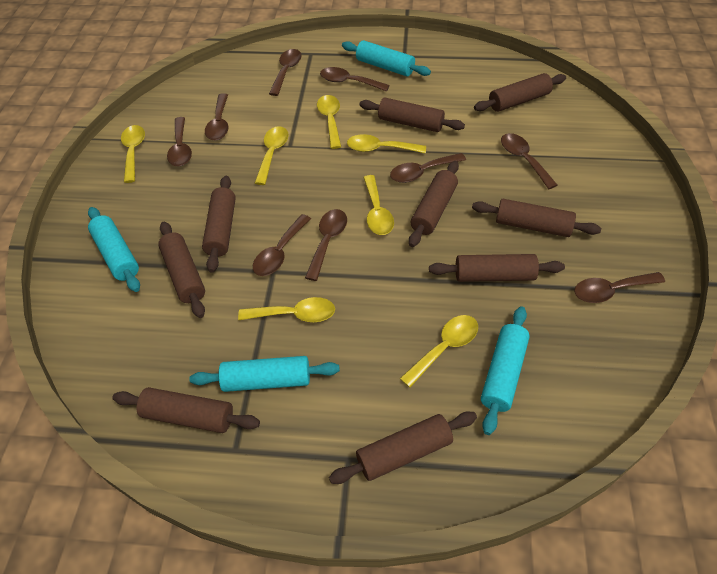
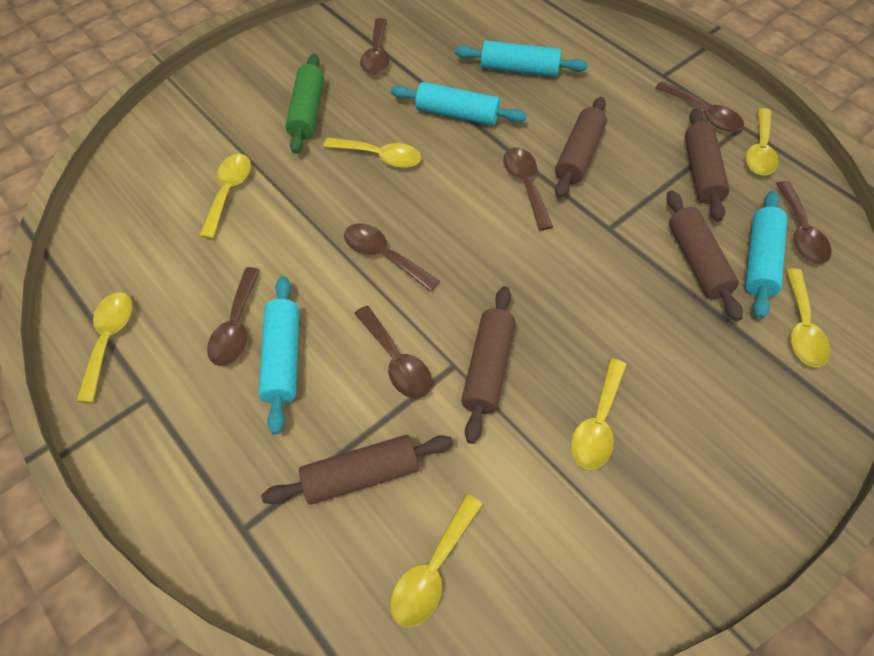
brown rolling pin: [112,387,260,433] [158,222,205,318] [202,176,236,272] [329,412,477,484] [359,98,465,132] [409,161,459,247] [429,254,565,282] [472,199,601,237] [474,73,566,112] = 9 -> [261,435,453,505] [461,286,515,444] [555,97,607,198] [667,190,743,321] [685,109,730,222] = 5
brown spoon: [167,117,192,166] [205,93,228,141] [253,214,311,276] [269,49,302,96] [305,209,347,281] [320,67,390,92] [390,153,466,183] [501,133,557,189] [574,272,665,303] = 9 -> [207,267,260,366] [344,224,440,292] [354,306,432,399] [360,18,389,75] [503,147,553,231] [655,81,744,131] [776,181,831,264] = 7
green rolling pin: none = 0 -> [285,54,324,154] = 1

